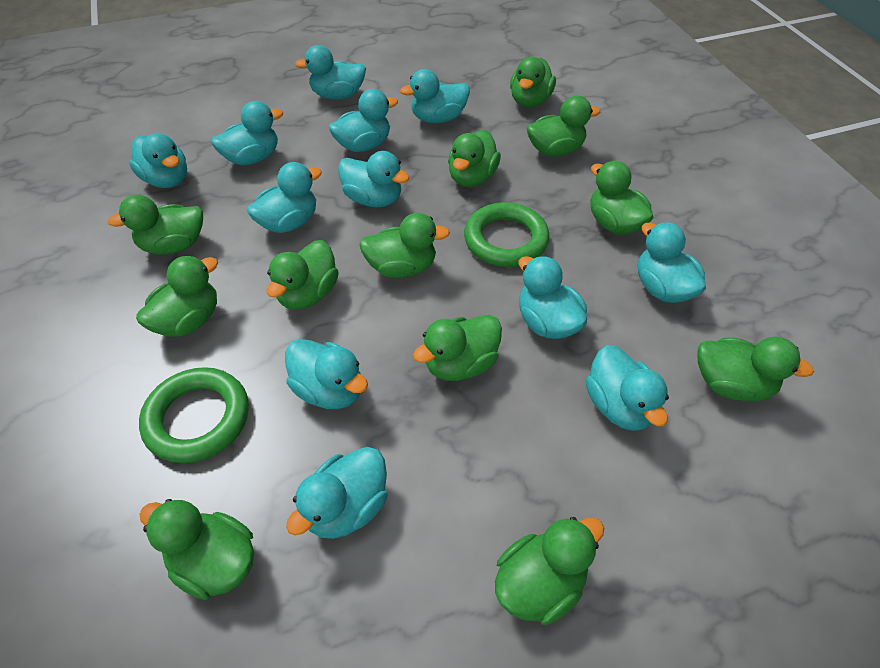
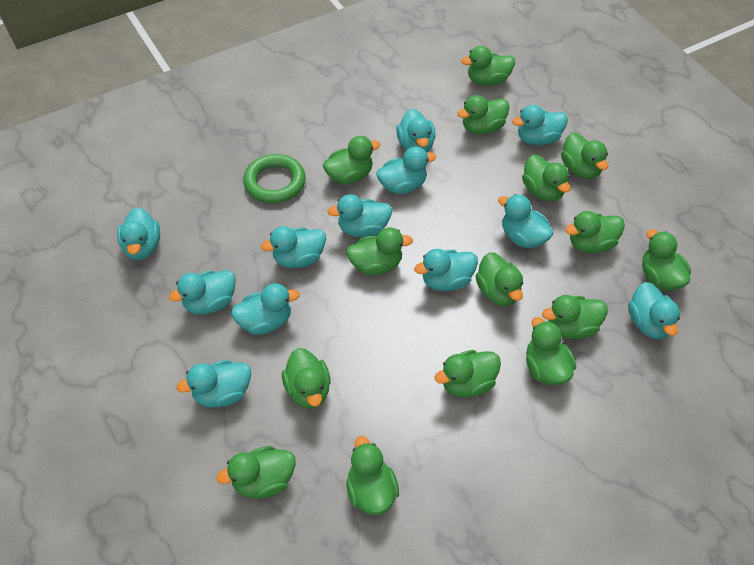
green duck: [107,195,203,255] [136,256,218,337] [139,499,254,600] [266,240,339,310] [359,213,450,278] [413,315,502,381] [448,130,501,187] [495,517,604,625] [510,57,556,107] [527,95,600,157] [590,161,653,234] [697,337,814,401] = 12 -> [216,446,296,498] [282,348,331,409] [323,136,380,184] [346,227,413,275] [346,436,399,515] [435,350,501,398] [457,95,510,135] [461,46,515,86] [476,252,523,306] [522,155,571,201] [526,317,576,385] [542,295,608,339] [561,133,608,179] [565,211,625,253] [642,229,691,290] = 15
green ring: [139,367,249,463] [464,202,550,267] = 2 -> [243,154,305,203] = 1

